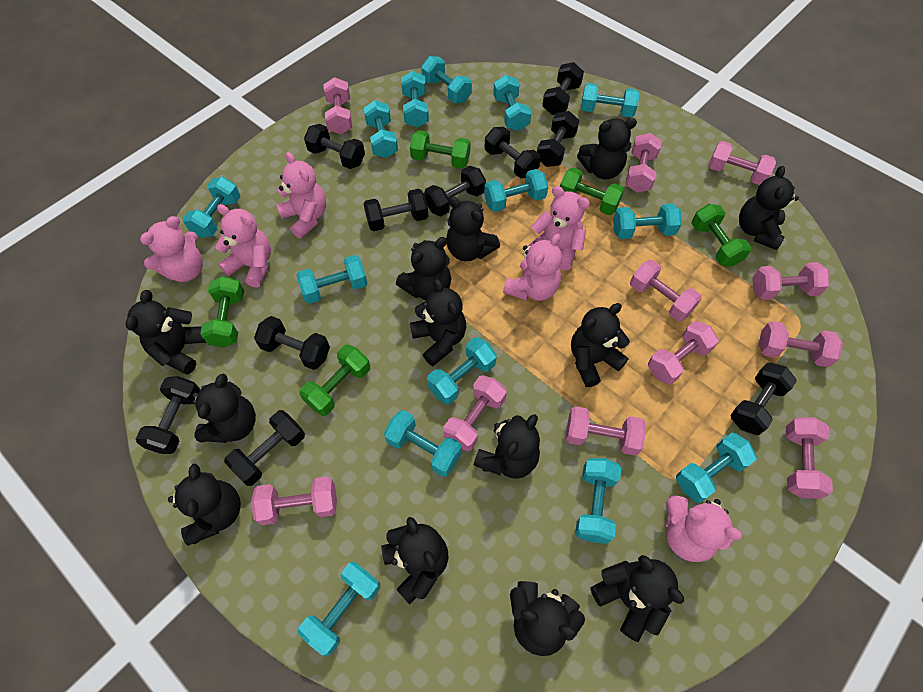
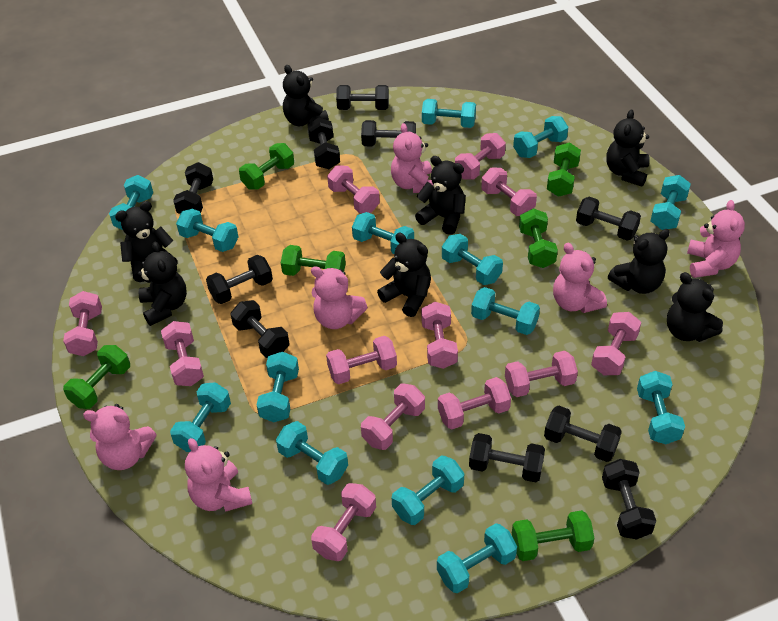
black teddy bear: [126,290,206,375] [168,463,241,546] [192,374,256,443] [381,517,448,605] [396,237,451,301] [410,279,466,366] [446,196,500,261] [474,414,540,479] [510,581,585,656] [571,303,630,387] [577,118,637,180] [591,555,684,642] [739,166,799,250] = 13 -> [115,201,178,282] [138,242,187,326] [283,65,329,126] [377,233,431,317] [415,156,465,235] [607,109,650,187] [608,229,670,294] [667,272,723,342] = 8
green dumbbell: [200,276,244,348] [299,345,370,416] [410,130,470,169] [560,168,624,215] [691,204,751,267] = 5 -> [63,345,130,409] [239,143,294,190] [281,245,346,276] [512,510,594,561] [519,208,558,268] [547,142,581,197] = 6
pink dumbbell: [251,476,337,526] [323,77,352,134] [444,375,507,452] [566,406,646,456] [625,133,662,192] [630,260,702,321] [648,321,719,385] [708,141,776,185] [752,262,830,300] [759,321,843,367] [786,417,833,499] = 11 -> [63,291,102,356] [161,321,204,386] [311,483,376,561] [326,336,397,384] [327,166,380,213] [361,384,425,450] [421,302,458,369] [438,377,511,429] [455,133,506,180] [481,167,537,216] [505,351,578,397] [591,312,641,375] = 12

